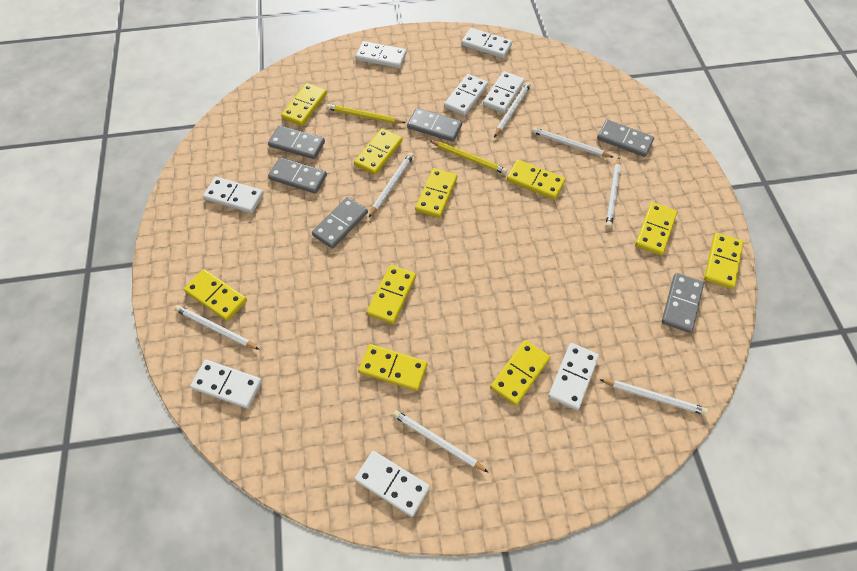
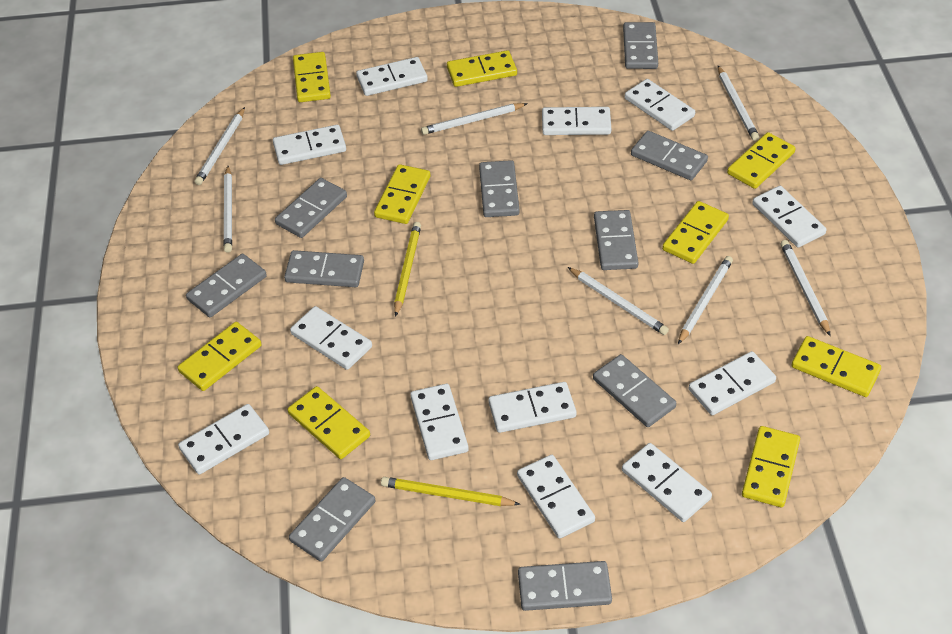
grey domino: [268,125,325,159] [268,157,327,194] [312,197,368,249] [407,108,462,142] [597,120,654,157] [662,273,704,333] = 6 -> [186,254,267,317] [275,178,347,238] [284,250,364,287] [289,477,375,562] [479,160,520,217] [518,561,612,611] [593,354,676,427] [594,210,638,270] [623,22,658,69] [631,131,708,180] = 10
white domino: [190,360,262,409] [203,177,264,213] [355,451,430,517] [356,41,407,68] [444,74,488,116] [462,28,512,58] [483,71,525,113] [548,343,599,410] = 8 -> [178,404,269,475] [273,125,346,165] [290,306,372,370] [356,57,428,96] [410,384,469,460] [489,382,576,433] [517,455,595,539] [542,107,611,135] [622,443,712,522] [625,79,695,131] [689,351,776,415] [752,186,827,248] = 12
yellow domino: [184,269,247,321] [281,83,327,126] [354,128,403,175] [359,344,427,391] [367,265,416,324] [415,168,457,218] [490,340,550,406] [507,160,565,200] [635,202,677,255] [704,233,743,289] = 10 -> [178,322,262,391] [287,386,370,459] [293,52,331,102] [374,164,430,224] [447,50,517,87] [662,201,729,264] [727,132,796,189] [742,426,800,507] [791,336,881,397] = 9

